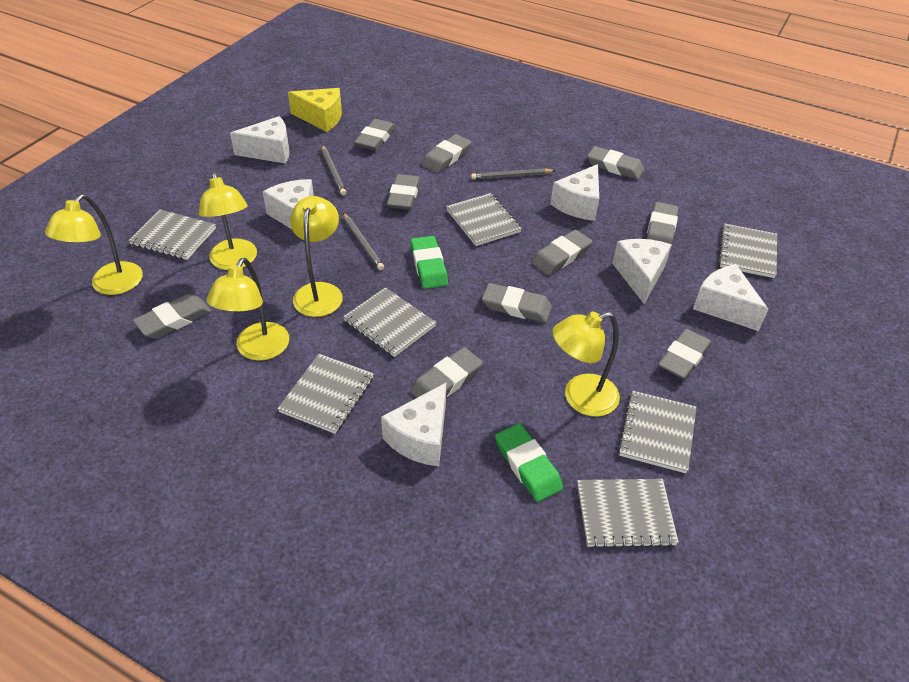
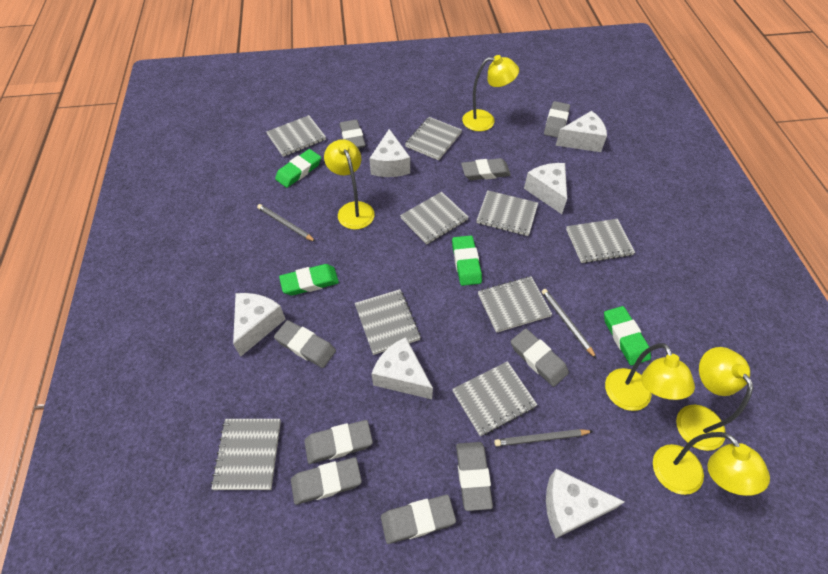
green eraser: [410,236,448,289] [495,423,563,502] = 2 -> [275,149,321,188] [279,264,339,295] [452,236,482,286] [604,306,651,366] = 4
grey eraser: [133,294,211,339] [354,119,396,151] [387,174,420,210] [410,347,483,398] [422,134,472,173] [482,283,552,323] [532,230,593,275] [587,146,644,180] [646,202,678,246] [658,329,711,379] = 10 -> [274,320,336,368] [291,457,362,505] [304,420,373,464] [340,120,366,148] [381,495,456,544] [456,442,493,511] [461,158,511,180] [511,329,569,387] [544,101,570,138] = 9
grey notebook: [128,210,216,260] [277,354,374,434] [343,287,436,357] [446,193,522,246] [577,479,679,548] [618,391,697,473] [718,224,777,278] = 7 -> [211,419,281,490] [266,115,326,157] [355,289,421,355] [400,192,469,244] [405,117,462,160] [452,361,537,436] [476,190,538,236] [478,276,552,333] [566,219,635,263] = 9
yellow cheese: [288,88,342,132] = 1 -> none = 0

